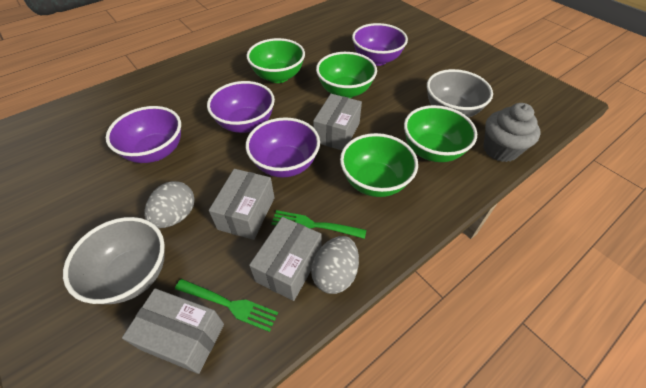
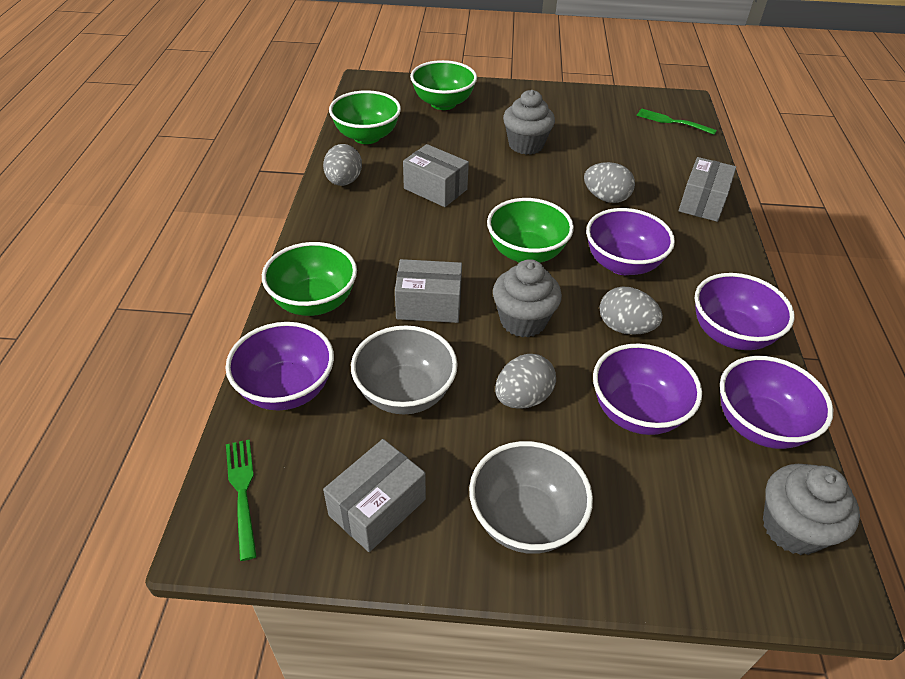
grey cupcake: [483,103,540,162] = 1 -> [493,259,562,338] [503,90,555,155] [763,464,860,555] = 3
grey egg: [144,181,195,228] [311,236,359,294] = 2 -> [323,144,362,186] [495,354,556,409] [584,162,635,203] [600,287,663,335] = 4
purple bowl: [106,106,181,163] [207,81,275,133] [246,117,320,177] [352,23,408,66] = 4 -> [225,322,334,411] [586,208,675,275] [593,343,702,435] [695,273,795,350] [720,356,833,449] = 5

